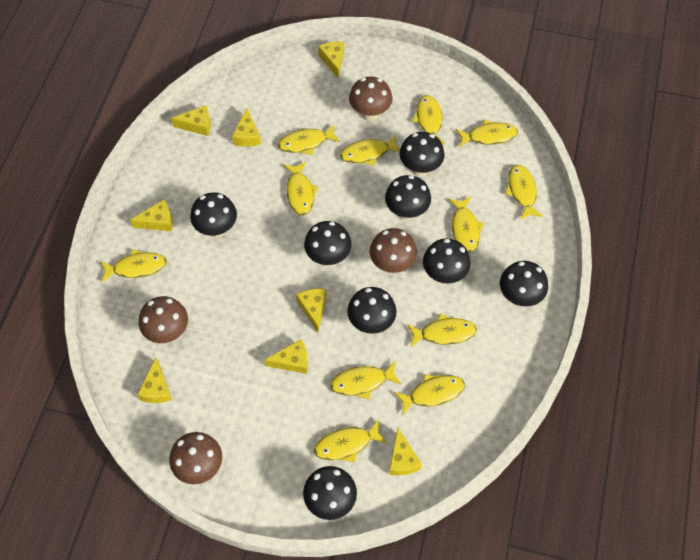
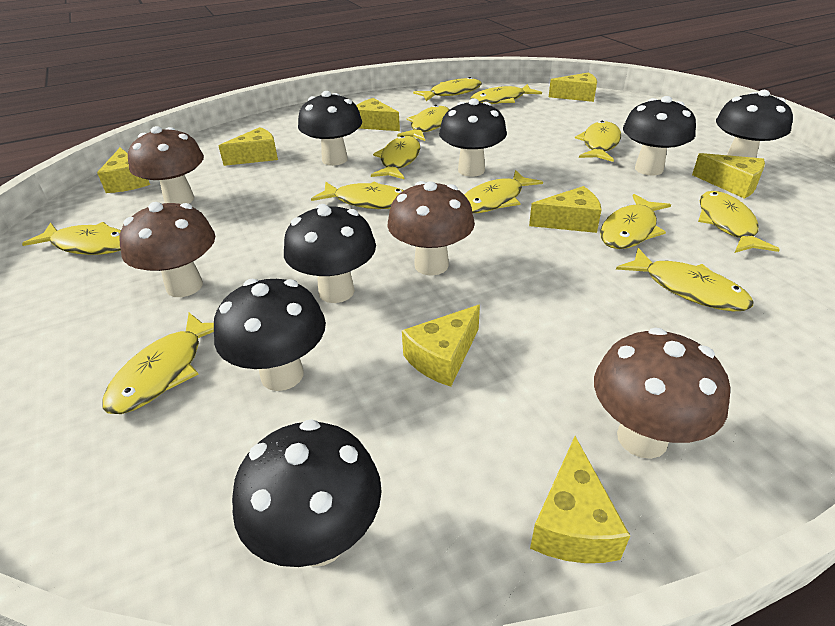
black mushroom: [190,193,237,238] [303,466,357,520] [304,221,351,266] [347,287,397,334] [385,175,431,220] [400,132,444,177] [423,239,471,284] [500,261,548,306] = 8 -> [214,279,326,391] [232,419,382,567] [284,204,376,303] [298,91,362,166] [439,98,507,177] [623,96,696,176] [716,90,793,158] = 7

